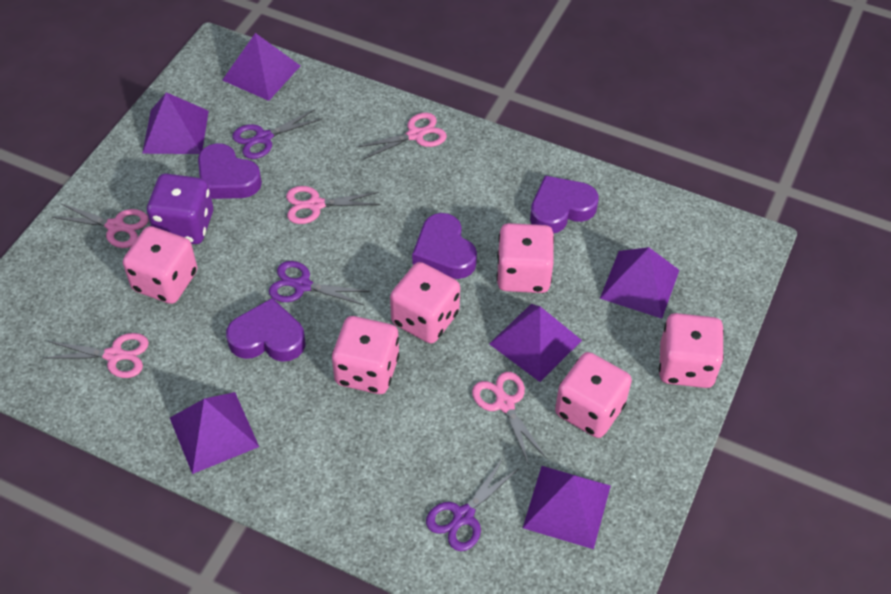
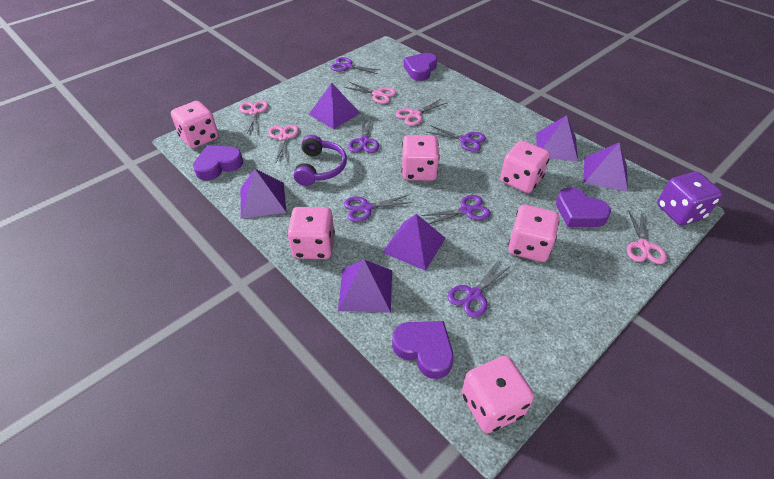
purple headphones: none = 0 -> [294,135,347,186] = 1
purple scissors: [232,109,322,159] [269,261,370,305] [426,458,518,551] = 3 -> [331,57,380,74] [344,195,413,222] [348,117,379,153] [421,195,491,224] [427,125,486,152] [448,261,511,317] = 6

